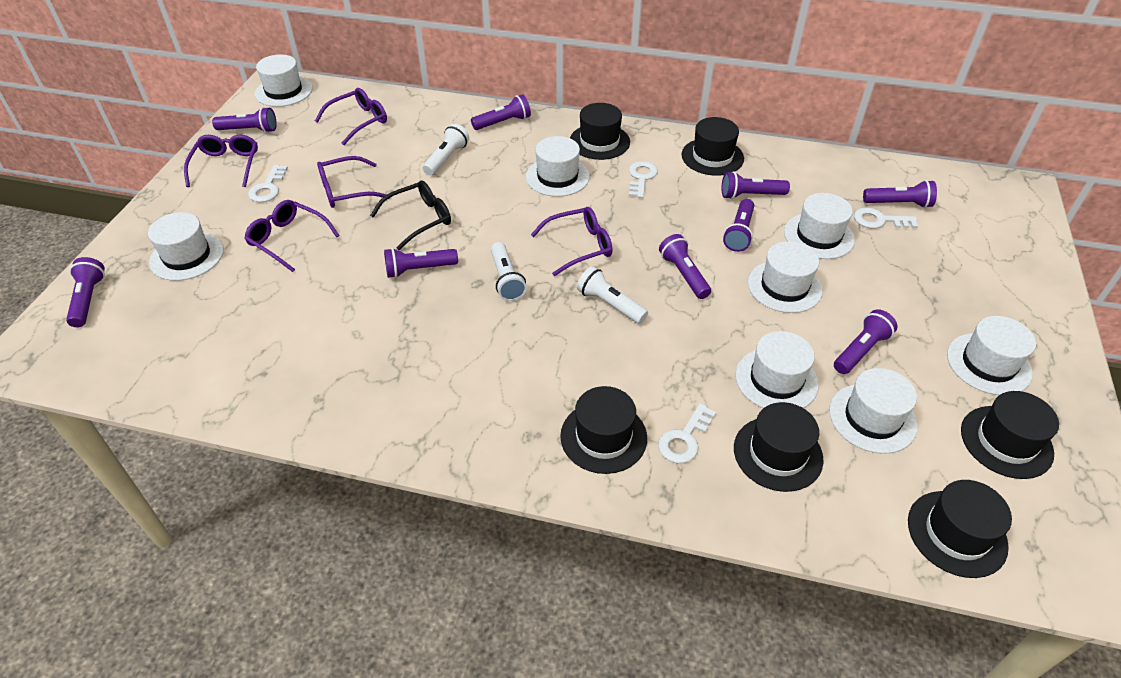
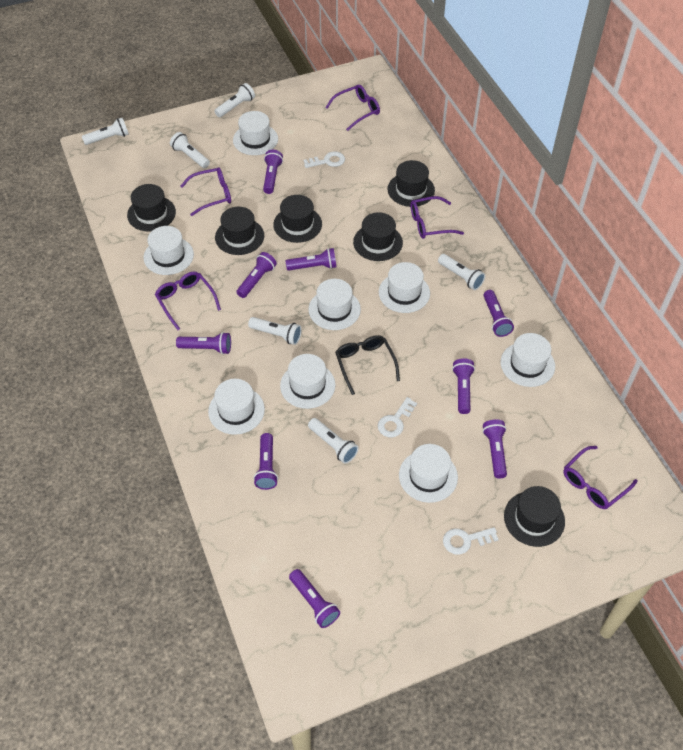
white flashlight: [423,124,469,176] [491,242,527,301] [577,266,648,324] = 3 -> [82,118,129,145] [170,132,210,168] [214,83,255,117] [248,317,302,345] [308,418,359,464] [438,254,485,290] = 6
white key: [248,165,288,202] [629,161,658,198] [658,403,716,463] [854,207,918,229] = 4 -> [303,151,345,168] [378,397,417,437] [443,527,499,555] = 3

